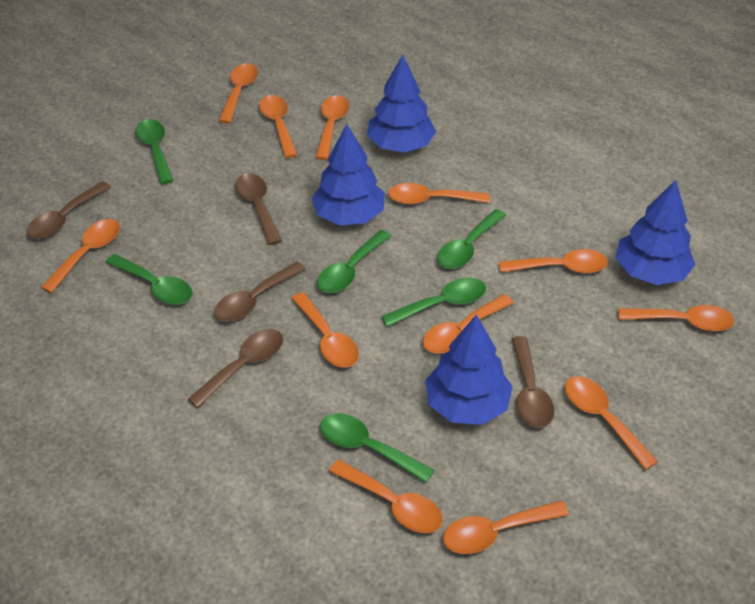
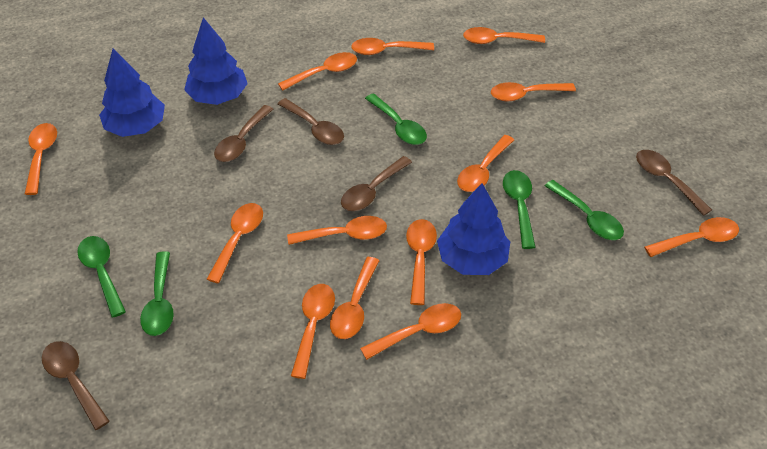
blue tree: [311,124,385,225] [367,55,436,152] [425,315,513,425] [616,180,695,285] = 4 -> [99,48,165,137] [184,17,248,105] [437,183,510,275] = 3
green spoon: [105,254,193,305] [135,119,173,184] [317,230,392,293] [320,413,434,483] [381,278,486,327] [437,209,506,269] = 6 -> [77,236,126,317] [140,251,174,336] [365,93,427,145] [503,170,536,249] [545,180,624,240] = 5
orange spoon: [40,219,120,293] [219,63,258,124] [259,95,297,158] [291,292,359,368] [315,95,349,160] [329,460,443,533] [388,183,490,205] [423,294,514,354] [443,501,569,554] [499,249,608,274] [565,376,658,470] [618,305,735,331] = 12 -> [25,123,57,195] [207,203,263,283] [278,52,357,91] [287,216,387,245] [291,284,335,379] [330,257,380,339] [351,38,434,55] [360,303,461,360] [406,219,437,305] [457,135,514,192] [463,27,545,44] [491,82,576,101] [644,217,739,257] = 13

